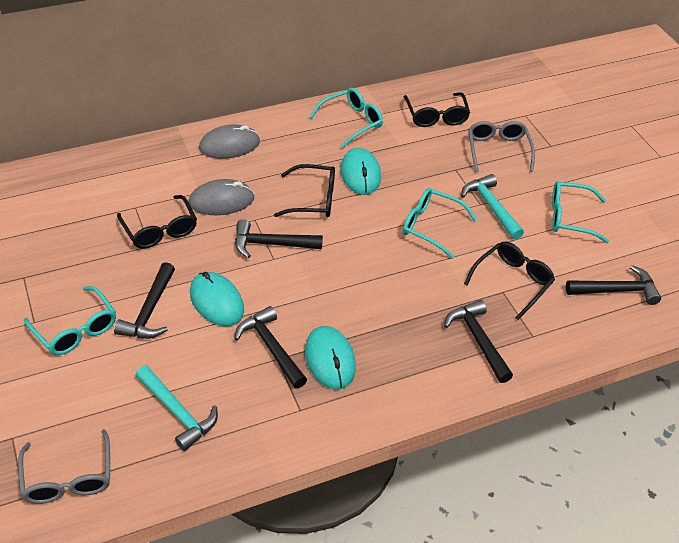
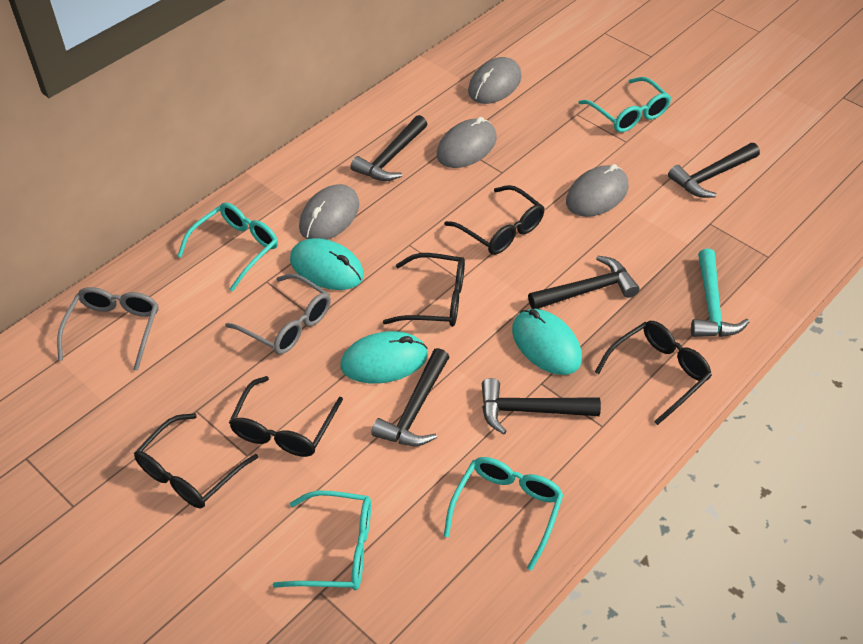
black glasses: [117,195,197,249] [274,164,335,217] [404,92,470,127] [464,242,555,320] = 4 -> [134,413,258,508] [229,376,343,457] [383,253,465,327] [444,185,545,255] [595,321,712,425] = 5
grey mouse: [189,179,255,215] [199,125,260,159] = 2 -> [299,184,359,240] [437,117,497,168] [468,57,522,104] [566,164,628,217] = 4
turquoise hammer: [135,365,218,451] [461,174,524,240] = 2 -> [691,249,749,337] = 1

